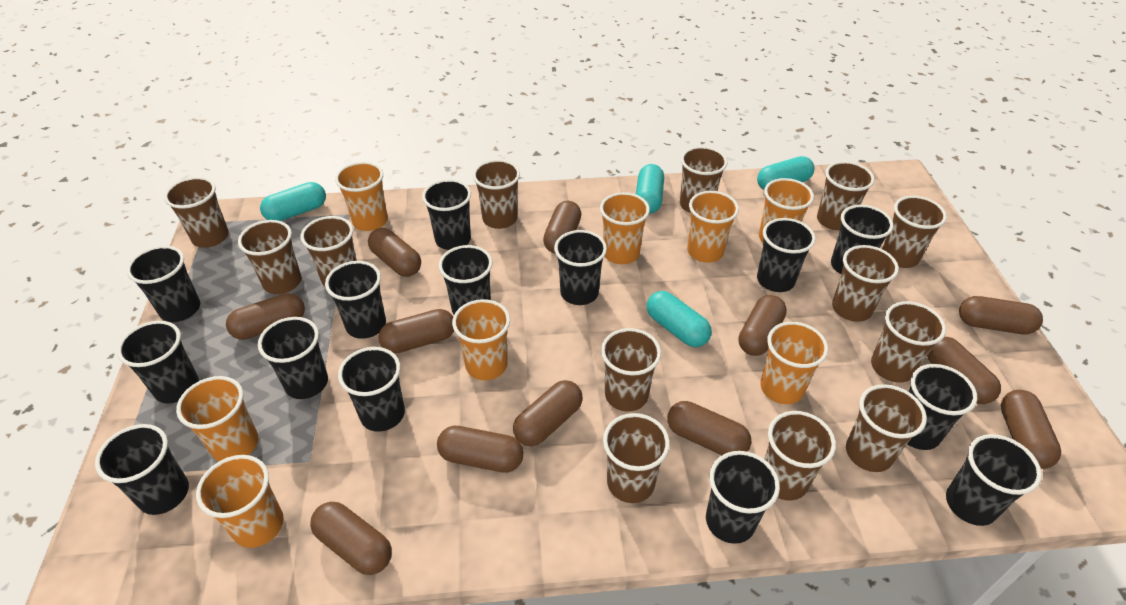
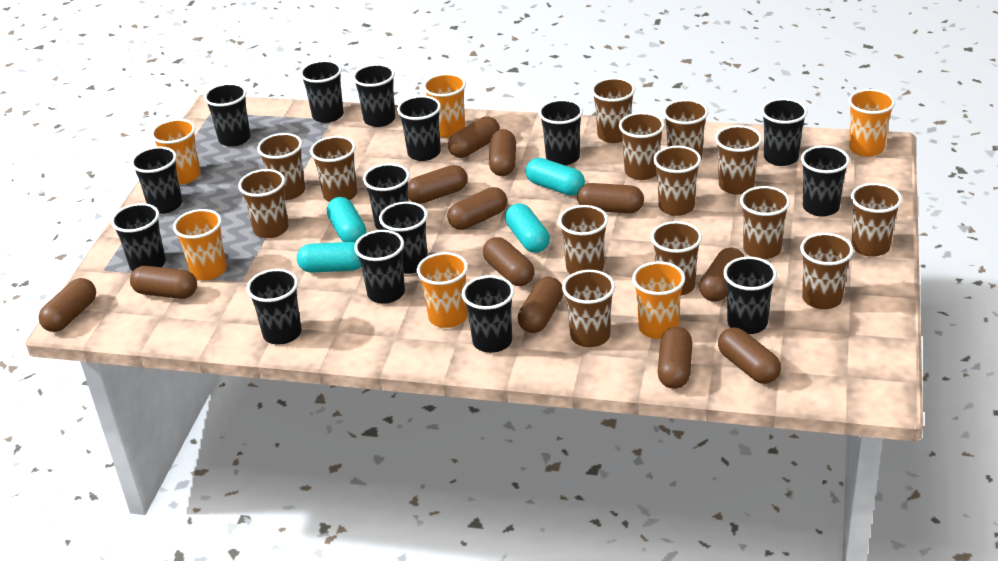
black cup: [95,424,189,515] [117,321,199,403] [127,246,200,322] [258,317,328,399] [325,261,386,339] [338,347,405,432] [422,179,471,250] [439,245,493,315] [554,230,607,305] [706,451,780,544] [757,218,816,292] [831,205,893,274] [907,364,977,450] [946,434,1042,526] = 14 -> [111,203,166,271] [131,146,182,214] [204,83,251,147] [247,269,302,344] [300,60,344,123] [353,64,396,127] [354,230,405,304] [363,163,410,230] [379,202,428,274] [397,96,441,161] [462,275,514,353] [538,99,583,166] [723,257,777,334] [761,98,808,166] [801,145,850,217] = 15
brown cup: [164,177,229,248] [238,220,301,294] [301,216,357,286] [473,159,520,229] [601,328,661,411] [603,413,670,503] [680,146,727,213] [764,411,836,501] [817,161,875,230] [832,245,899,322] [846,384,927,472] [871,301,946,383] [882,196,947,268] = 13 -> [238,169,289,238] [257,133,305,200] [310,136,357,202] [558,205,608,274] [562,270,615,347] [591,78,635,143] [619,112,665,180] [651,221,702,296] [653,146,701,216] [663,99,708,159] [715,125,762,195] [740,186,790,259] [800,233,854,309] [851,183,902,257] = 14
orange cup: [176,376,258,461] [196,455,284,548] [335,162,388,231] [452,299,510,380] [600,192,650,264] [687,191,739,263] [759,178,814,242] [761,322,828,404] = 8 -> [151,119,201,184] [173,209,227,280] [417,252,468,328] [423,73,466,138] [632,261,685,339] [848,89,895,157] = 6

